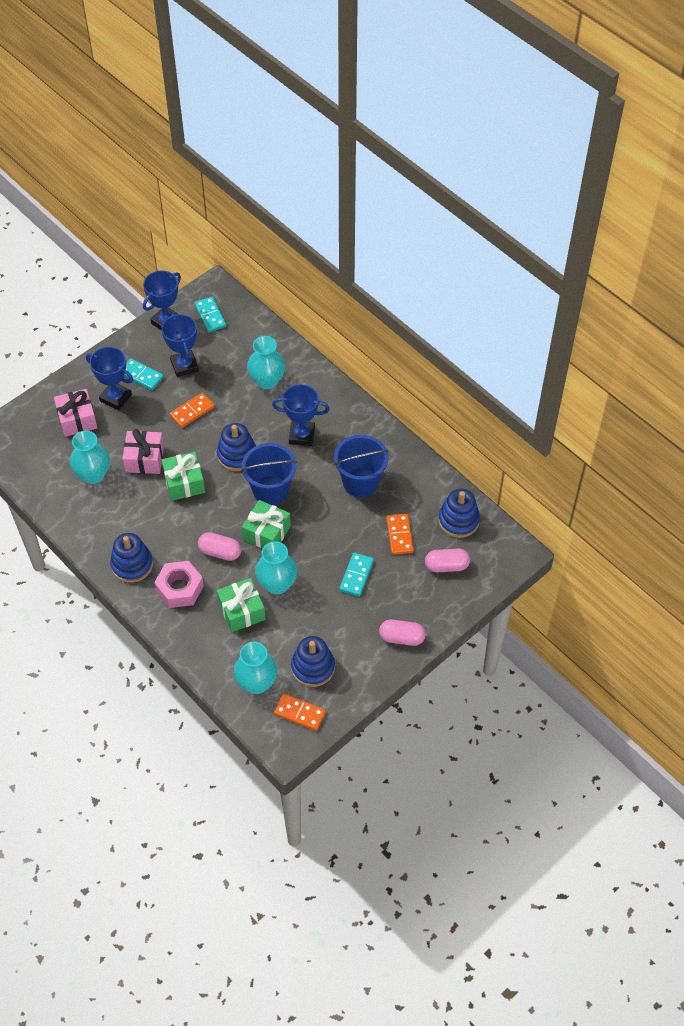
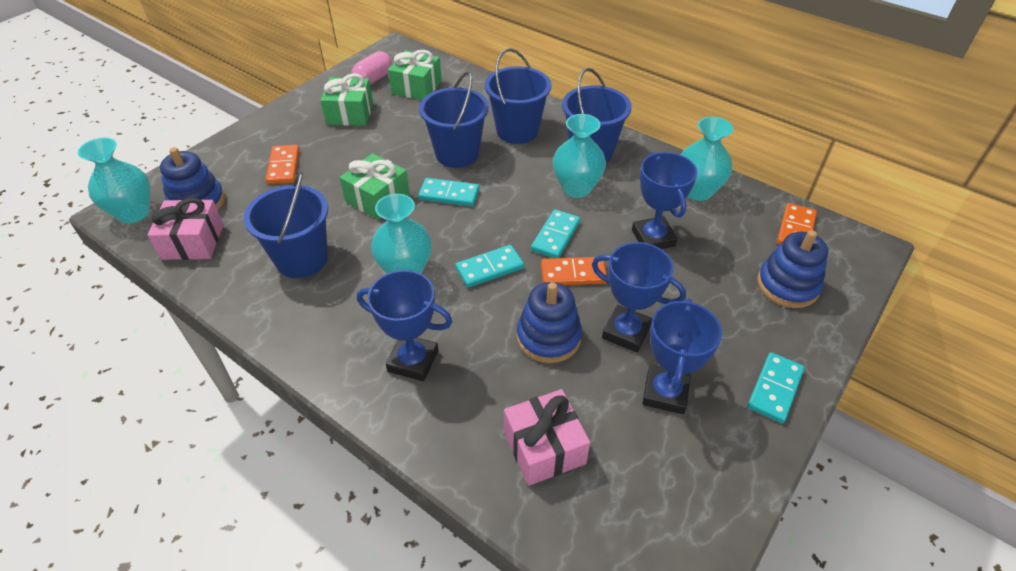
blue bucket: [241,443,297,505] [334,435,389,497] = 2 -> [244,171,328,278] [419,72,489,168] [485,48,552,144] [562,68,632,162] = 4
blue stacking toy: [110,533,153,583] [217,423,256,471] [291,636,335,687] [438,489,480,538] = 4 -> [160,147,225,210] [517,282,582,363] [757,230,828,308] = 3
pink capsule: [198,532,241,561] [379,619,426,646] [425,549,470,572] = 3 -> [352,51,392,85] = 1
pink nut: [154,561,204,608] = 1 -> none = 0
turquoise domino: [124,358,164,390] [195,297,226,332] [339,553,374,597] = 3 -> [418,178,479,206] [455,245,524,288] [531,209,580,258] [747,352,805,423] = 4

